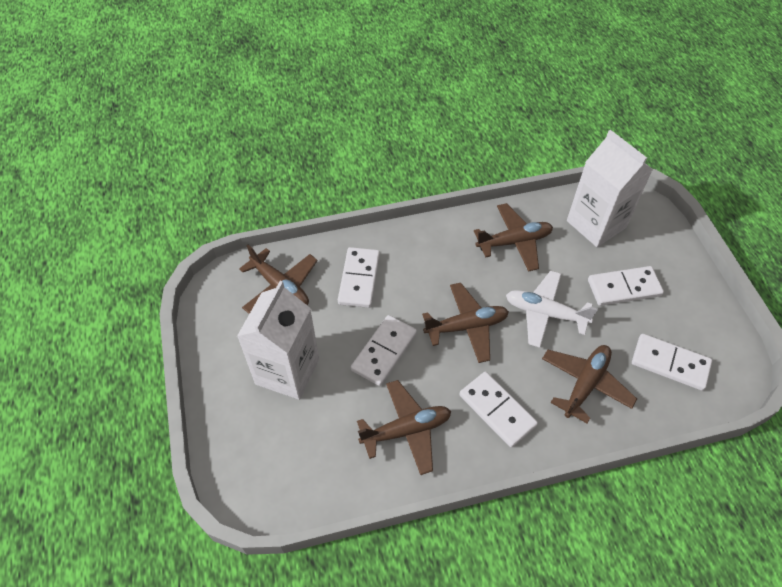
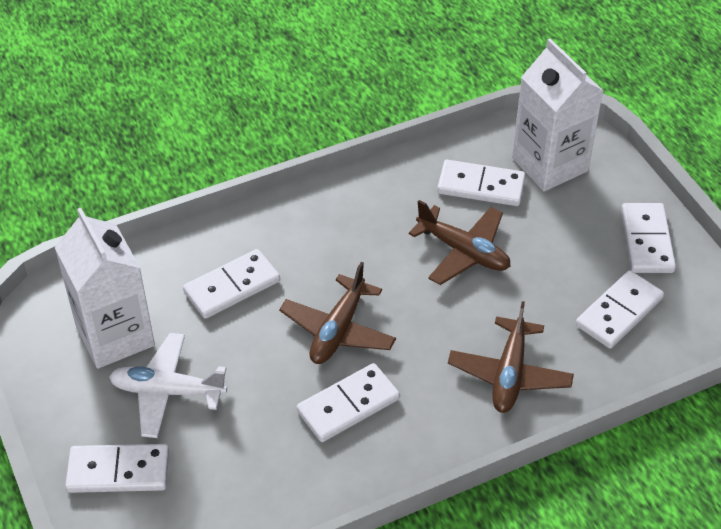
brown plane: [239,245,318,314] [357,380,451,475] [422,283,509,363] [474,203,553,272] [542,345,637,423] = 5 -> [279,262,396,364] [409,200,511,285] [448,301,574,413] = 3
white domino: [338,247,380,308] [351,315,417,386] [459,372,538,448] [588,266,664,306] [632,334,712,391] = 5 -> [65,444,169,493] [183,249,280,319] [297,363,400,442] [437,160,526,206] [576,270,664,349] [621,203,676,273] = 6

